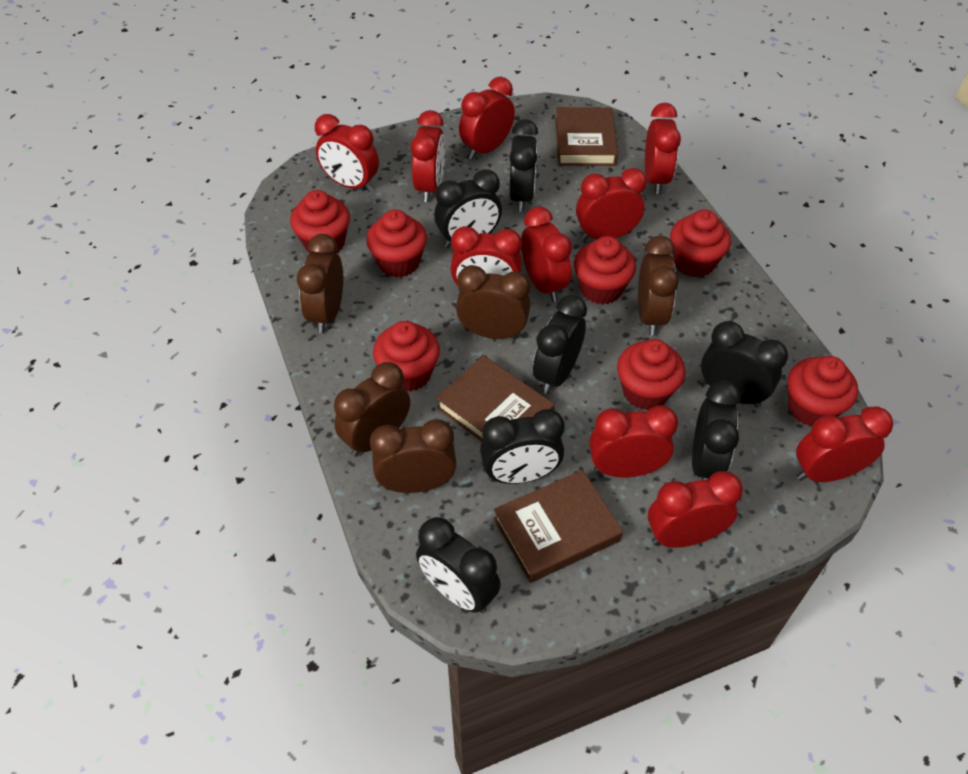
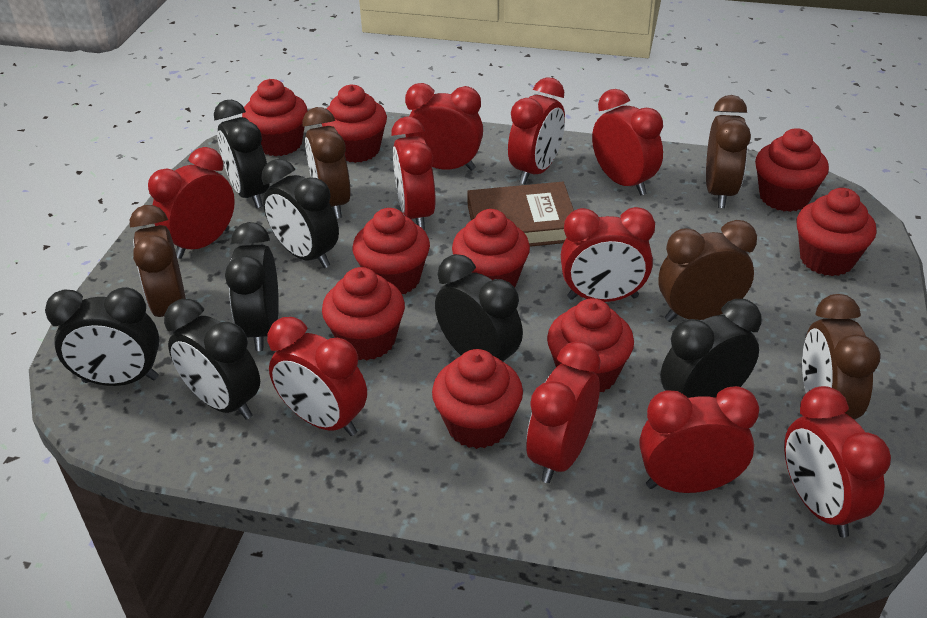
brown book: [436,355,555,441] [494,470,623,583] [555,107,618,166] = 3 -> [467,182,574,247] = 1
red cupcake: [290,190,350,253] [366,209,427,277] [373,321,440,392] [574,236,636,305] [617,339,685,410] [670,209,731,277] [788,356,858,426] = 7 -> [242,79,308,156] [322,85,387,163] [322,267,405,360] [353,208,430,294] [432,349,523,449] [452,209,530,287] [547,298,634,392] [755,128,829,212] [796,188,876,276] = 9

